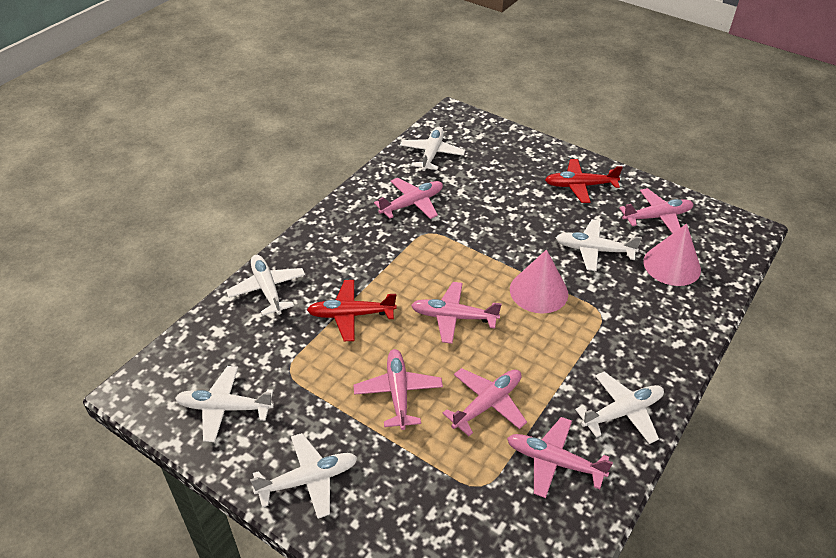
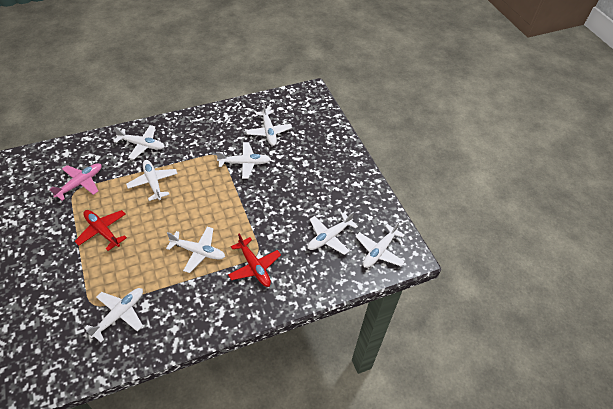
pink cone: [510,249,568,314] [643,224,701,286] = 2 -> none = 0
pink plane: [354,349,443,430] [374,178,443,219] [411,282,502,344] [442,368,527,436] [507,417,613,498] [619,188,693,234] = 6 -> [49,163,102,201] = 1
white plane: [175,366,274,442] [226,255,305,316] [250,433,358,519] [400,127,465,171] [556,219,642,271] [575,372,664,444] = 6 -> [84,288,143,342] [114,125,165,160] [126,160,178,201] [166,227,225,273] [216,142,271,179] [246,103,292,146] [308,212,358,255] [356,221,405,268] = 8

